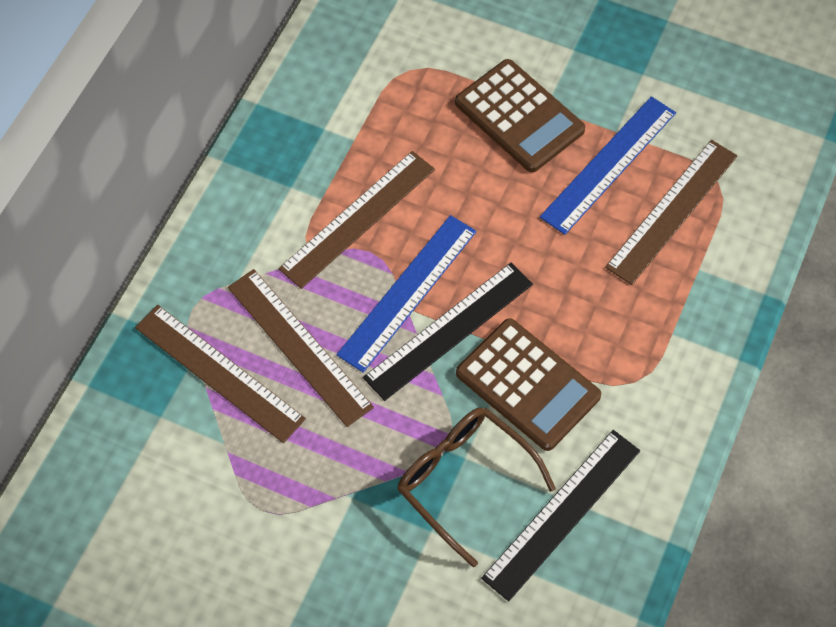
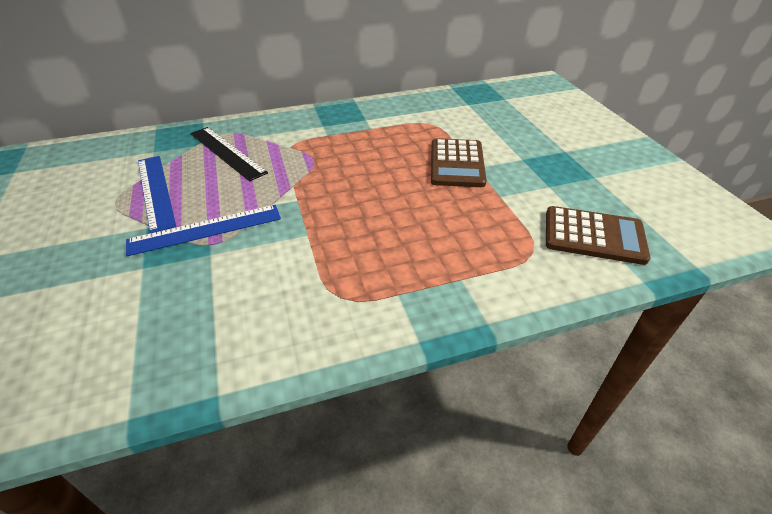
black ruler: [363,263,533,401] [481,430,640,601] = 2 -> [190,127,268,181] = 1
brown glasses: [397,408,556,567] = 1 -> none = 0
brown ruler: [135,305,306,443] [228,269,374,427] [279,151,435,289] [605,140,737,285] = 4 -> none = 0

